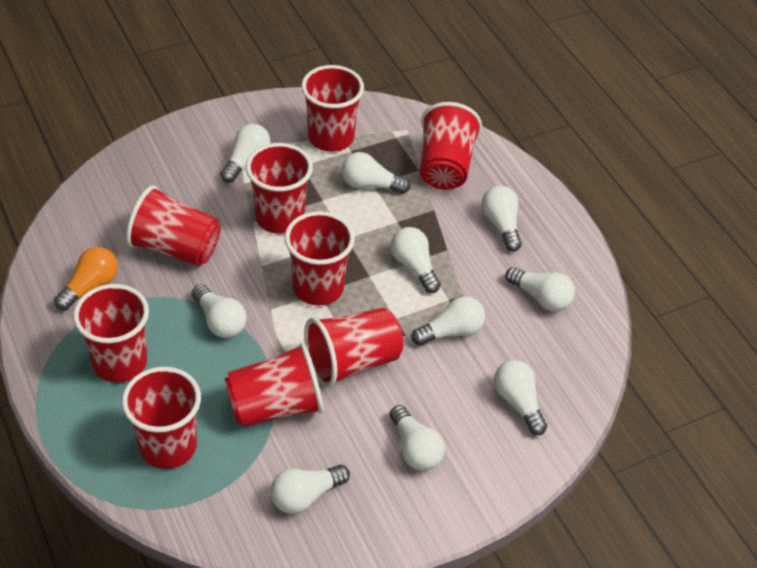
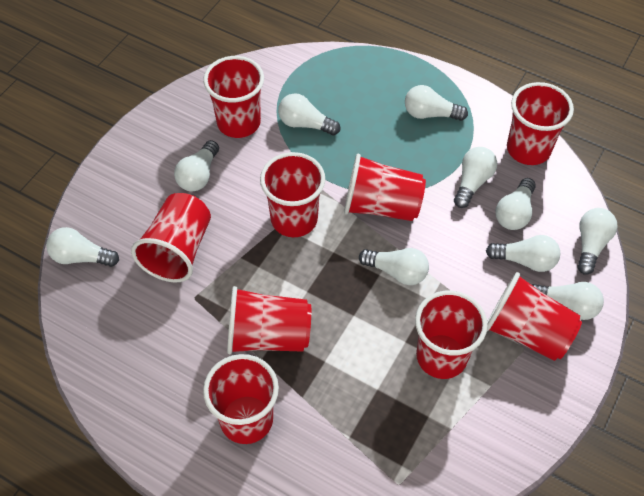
orange light bulb: [54,247,118,310] = 1 -> none = 0

